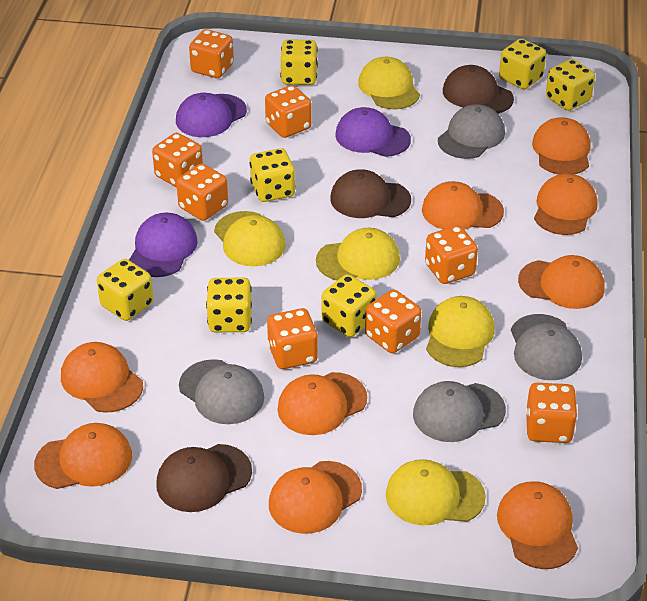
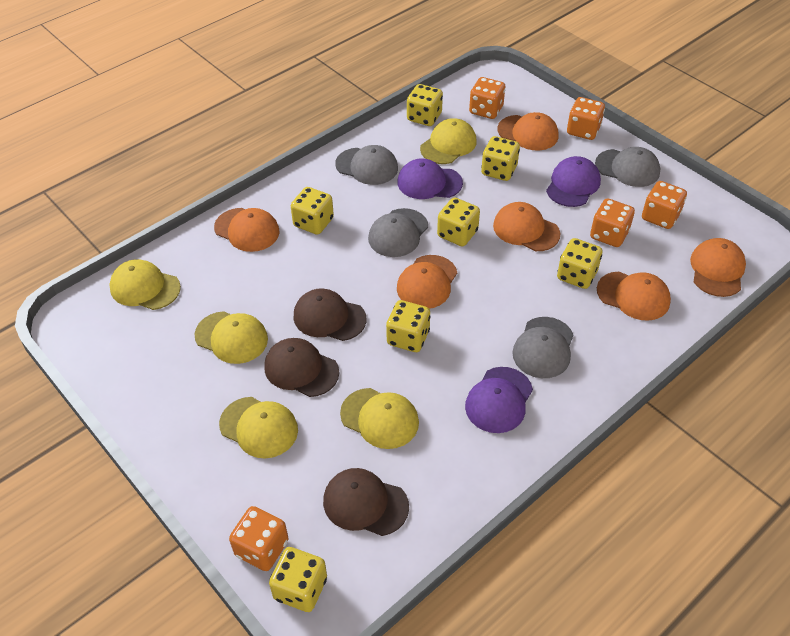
orange cap: [34,423,132,489] [61,342,143,413] [269,461,362,534] [277,372,367,435] [422,181,504,230] [497,481,578,569] [518,255,605,309] [532,117,590,175] [534,174,597,235] = 9 -> [214,208,279,252] [397,255,457,309] [493,202,560,251] [497,112,559,151] [597,271,671,321] [690,238,746,297] = 6
orange dice: [152,133,203,187] [176,164,228,221] [189,29,234,78] [265,85,312,138] [267,308,318,369] [365,290,421,353] [425,225,478,284] [526,383,577,443] = 8 -> [229,506,289,571] [469,77,505,119] [567,97,605,140] [590,198,635,247] [642,181,687,229] = 5

